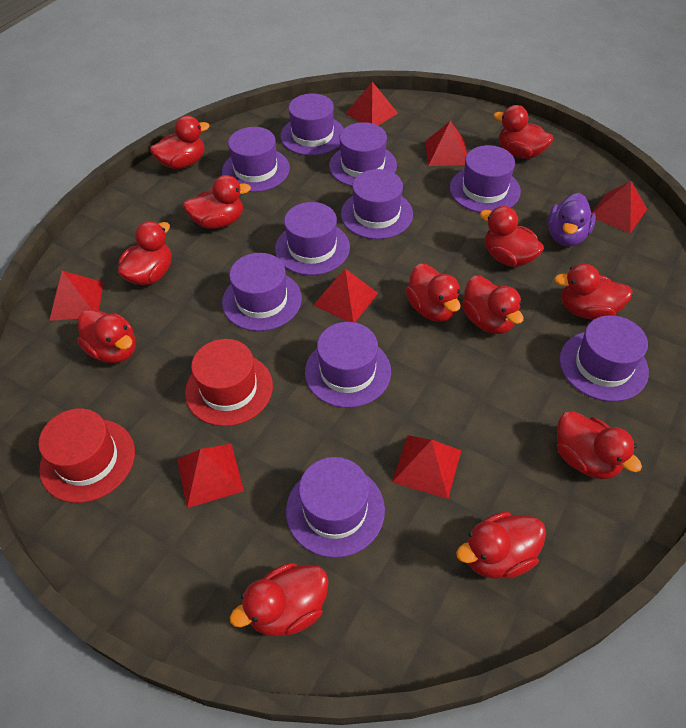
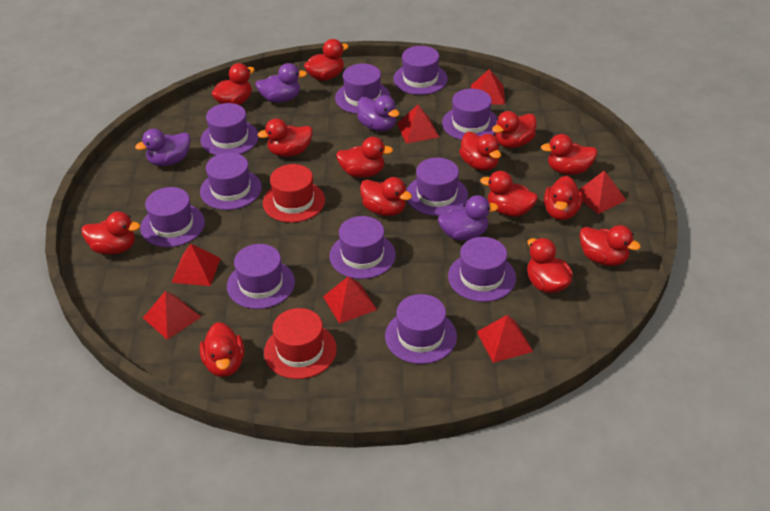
purple duck: [548,193,596,246] = 1 -> [135,129,190,166] [255,63,307,103] [357,95,399,132] [438,195,498,241] = 4
purple hat: [222,127,290,192] [222,253,302,331] [275,202,350,275] [280,93,344,156] [286,457,385,558] [305,322,391,408] [329,122,397,186] [341,169,413,239] [450,145,521,213] [560,315,649,402] = 10 -> [140,187,205,247] [200,103,259,155] [200,152,262,210] [227,244,295,309] [329,216,396,279] [335,64,390,114] [385,294,457,364] [393,46,448,95] [406,158,468,216] [442,89,498,140] [448,237,516,302] = 11
red duck: [77,309,136,363] [118,221,172,285] [150,116,210,169] [183,175,251,229] [230,563,328,636] [406,263,461,322] [456,511,546,579] [462,276,524,334] [480,206,544,267] [493,105,553,159] [554,264,633,319] [557,411,642,479] = 12 -> [82,212,140,254] [200,322,244,377] [212,63,255,105] [258,118,313,157] [304,39,349,81] [336,137,393,178] [360,177,412,216] [459,132,501,171] [480,171,538,217] [492,111,536,148] [527,238,573,293] [541,134,597,175] [544,176,583,220] [579,225,641,266] = 14

